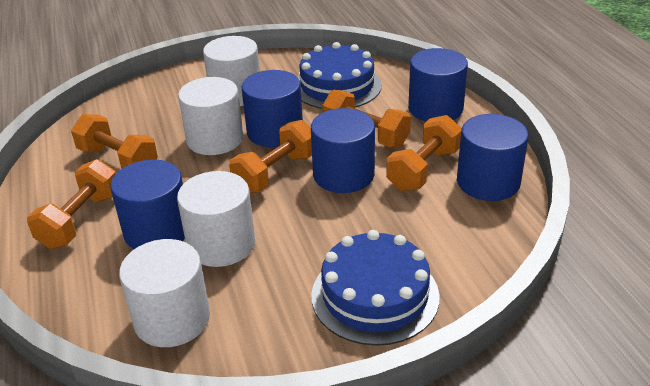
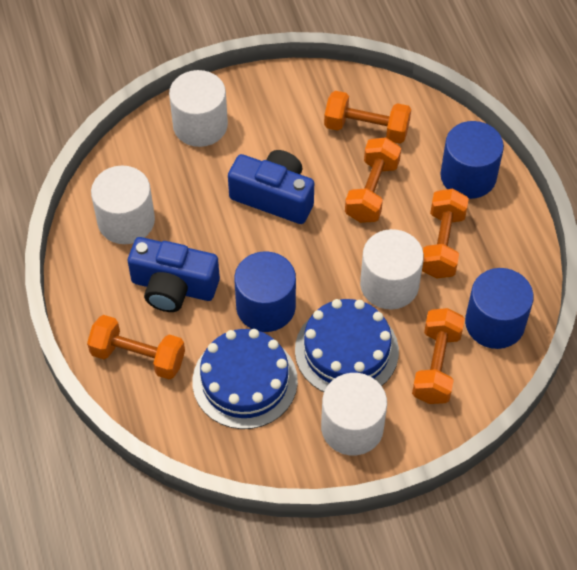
blue camera: none = 0 -> [128,237,220,312] [228,150,314,224] = 2
blue cylinder: [110,159,185,249] [242,70,303,147] [311,108,375,193] [408,48,468,122] [457,114,529,201] = 5 -> [234,251,296,332] [440,121,504,199] [465,268,534,349] = 3

